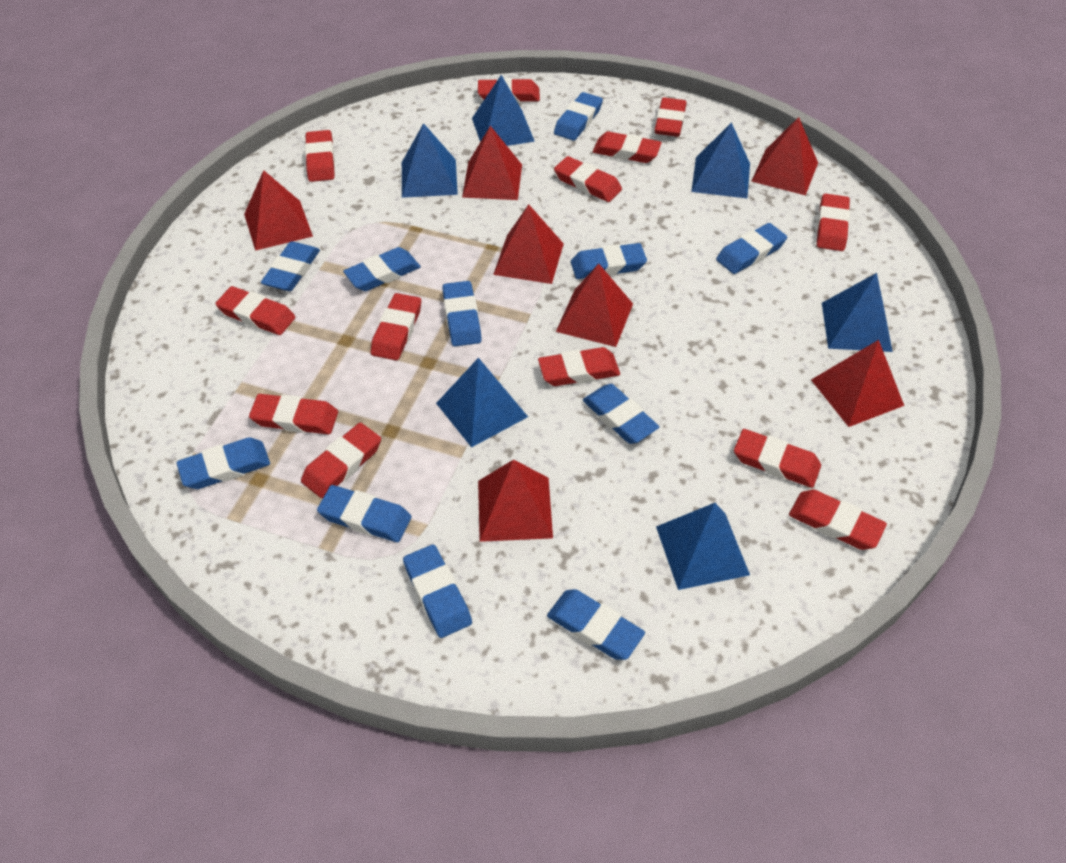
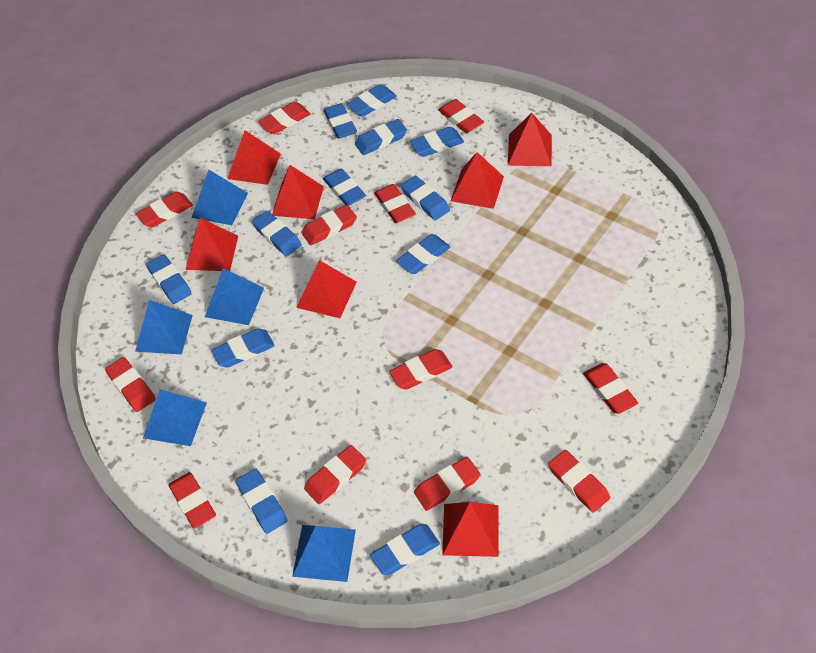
blue eraser: [177,437,270,489] [261,241,320,291] [317,485,411,542] [343,247,421,291] [403,545,472,638] [442,281,482,346] [547,589,645,660] [554,92,603,141] [571,243,647,279] [583,384,659,444] [716,223,787,274] = 11 -> [146,254,192,304] [211,328,275,368] [236,469,288,534] [252,211,302,256] [323,103,357,139] [323,168,366,206] [347,84,397,117] [355,119,407,155] [370,524,440,575] [396,234,450,274] [401,175,450,220] [410,127,464,157] = 12
blue pyramid: [402,123,458,198] [436,358,528,448] [472,75,535,146] [656,503,750,590] [691,122,750,198] [822,273,893,352] = 6 -> [135,300,193,354] [143,389,207,446] [192,170,248,225] [205,268,264,325] [292,525,356,582] = 5
red eraser: [215,286,295,335] [249,394,338,434] [301,423,381,498] [305,130,335,182] [371,293,421,360] [478,78,540,103] [538,347,620,386] [554,156,622,202] [593,131,662,163] [655,98,686,137] [734,429,821,488] [789,490,887,550] [817,193,850,251] = 13 -> [105,357,156,412] [136,192,193,227] [169,472,216,529] [258,102,310,134] [301,205,357,246] [304,445,366,504] [374,184,416,223] [389,349,453,389] [414,457,480,511] [438,99,484,133] [548,450,610,513] [583,363,638,414] = 12

